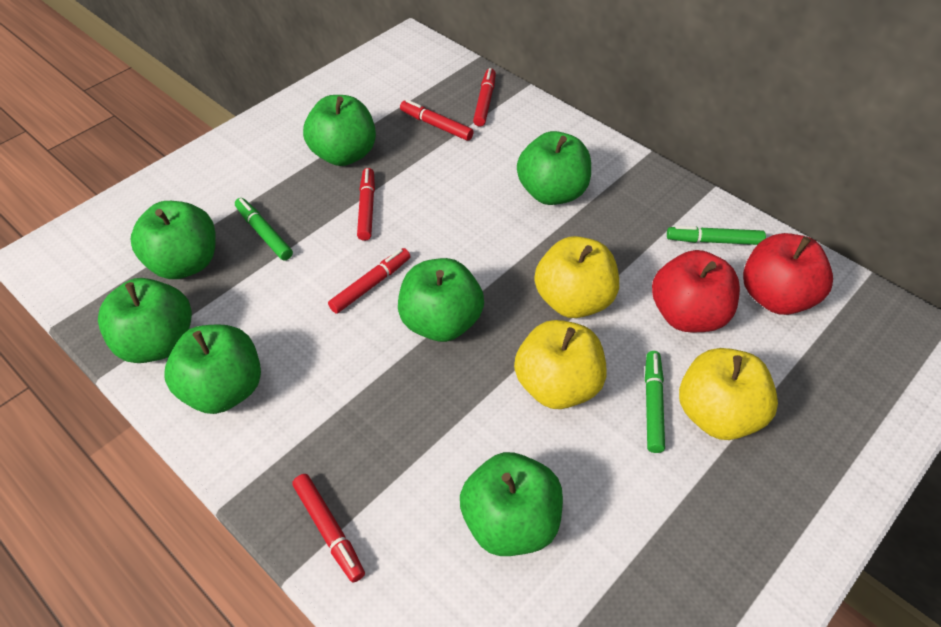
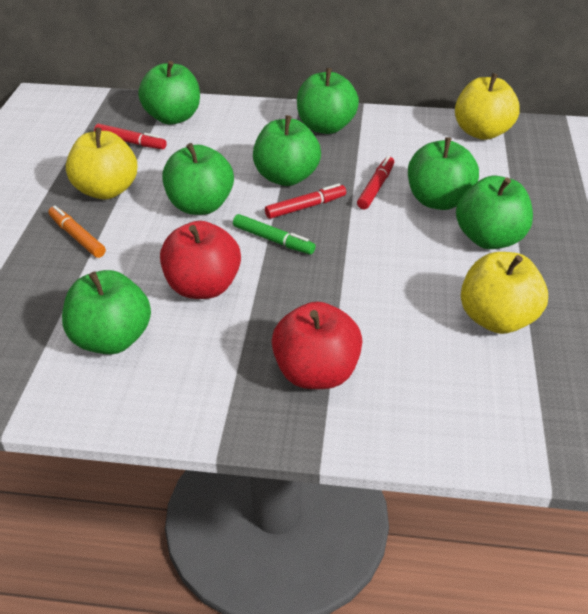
green marker: [235,198,293,261] [645,351,665,453] [667,226,766,245] = 3 -> [233,214,316,254] = 1
orange marker: none = 0 -> [48,206,106,258] = 1
red marker: [292,474,365,582] [328,248,410,314] [357,168,375,241] [400,100,474,141] [473,68,496,127] = 5 -> [94,124,167,149] [265,184,346,219] [357,156,394,209] = 3

